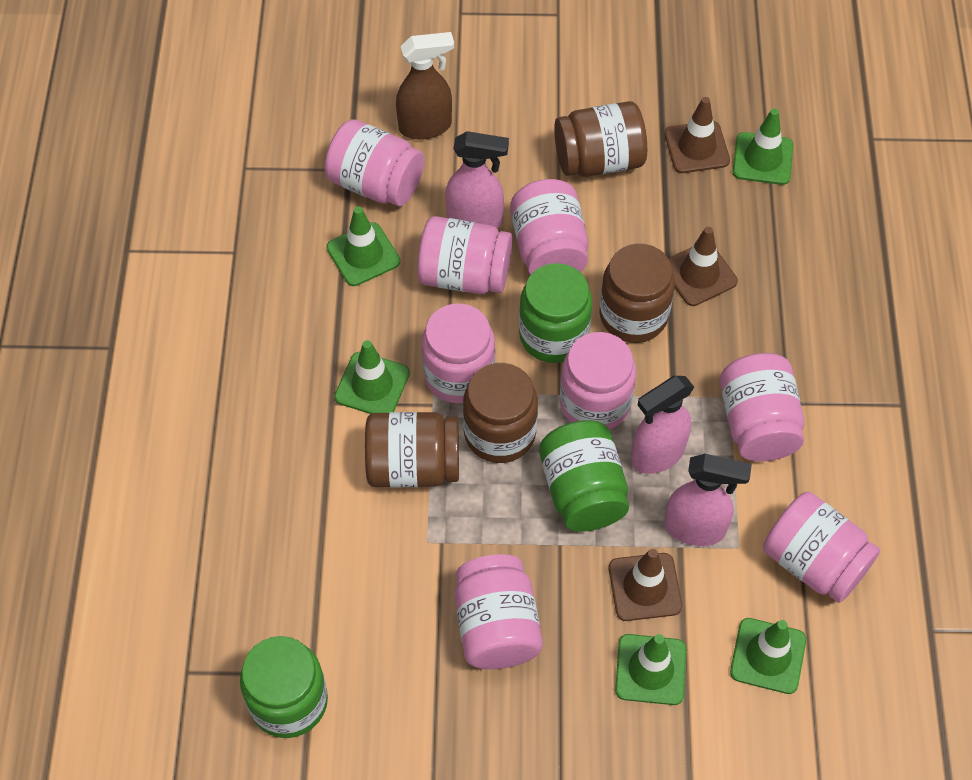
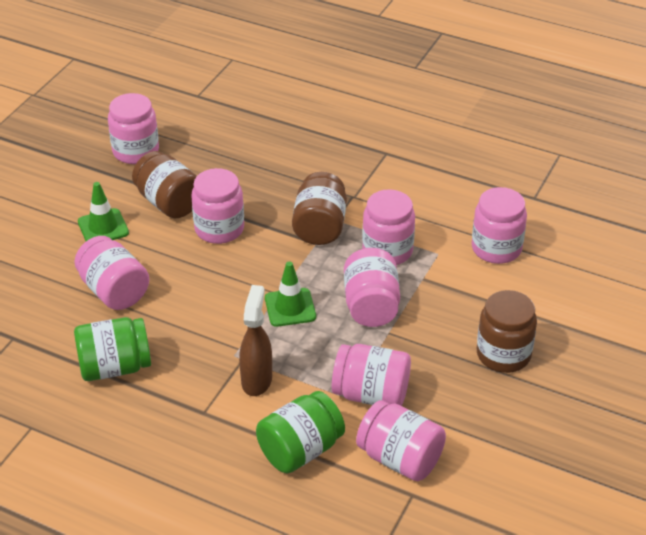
brown jar: [365,412,459,488] [463,363,538,463] [554,101,647,177] [599,244,675,343] = 4 -> [132,151,197,218] [292,172,347,245] [477,290,537,373] = 3
brown traffic cone: [609,549,682,621] [664,97,730,173] [668,226,738,306] = 3 -> none = 0
green jar: [240,636,328,738] [519,263,593,363] [539,420,629,531] = 3 -> [74,317,151,381] [256,391,345,474] = 2
green traffic cone: [327,206,400,286] [335,340,410,414] [615,634,686,705] [730,618,806,694] [733,108,794,185] = 5 -> [78,182,129,241] [265,261,316,327] = 2
pink spray bottle: [445,131,509,229] [631,376,694,474] [665,454,752,546] = 3 -> none = 0

